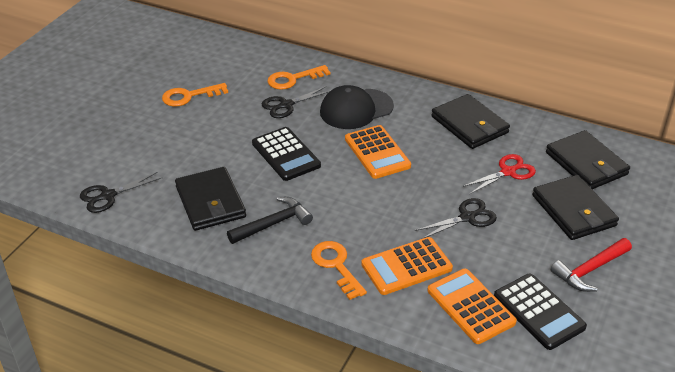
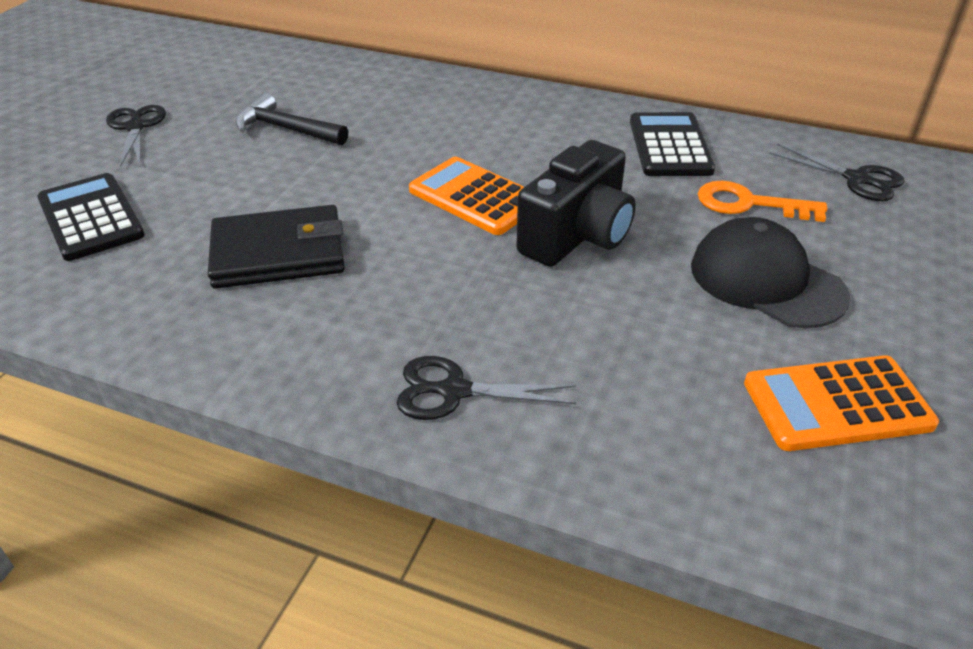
black camera: none = 0 -> [516,140,636,267] = 1
black wallet: [175,167,246,231] [431,94,510,149] [532,175,619,240] [546,130,630,189] = 4 -> [208,205,345,289] = 1
orange calculator: [345,125,411,179] [361,237,453,295] [427,269,517,344] = 3 -> [409,157,524,235] [744,355,939,451] = 2
orange key: [162,83,228,107] [267,65,331,90] [311,241,367,300] = 3 -> [698,181,827,222] = 1
red hammer: [551,238,632,292] = 1 -> none = 0
red scissors: [462,154,536,194] = 1 -> none = 0

